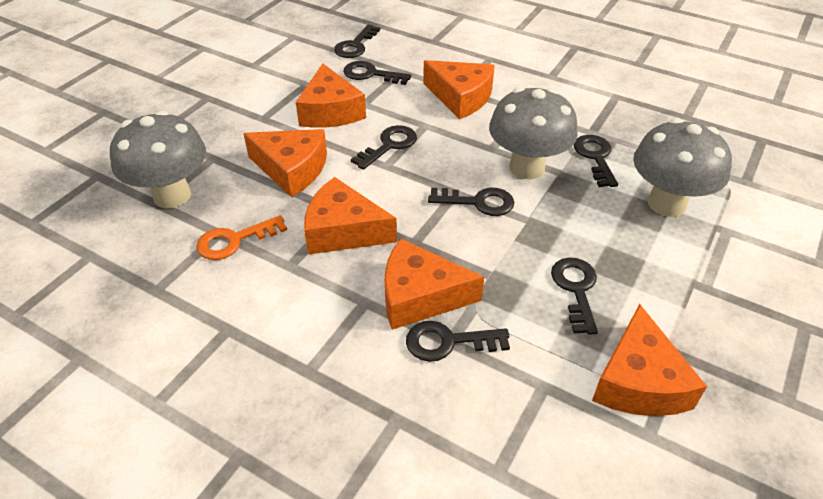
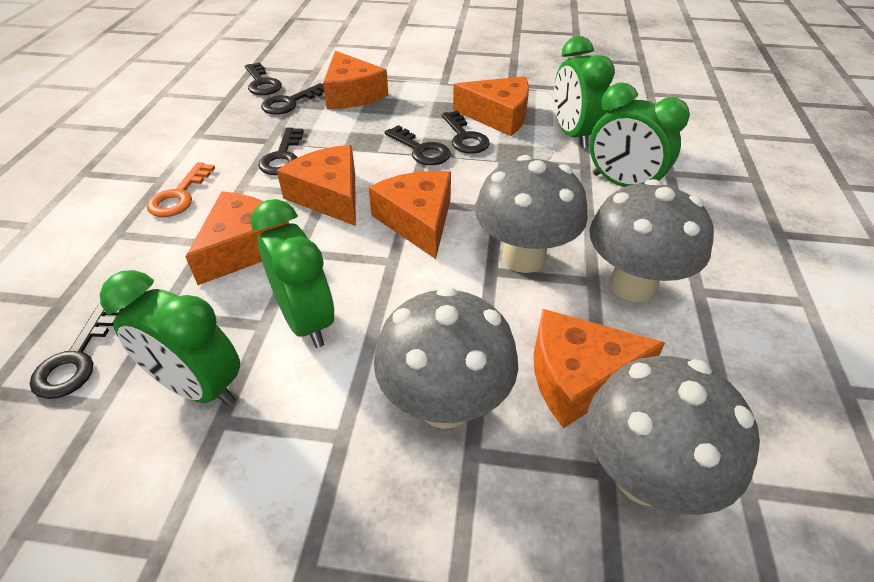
black key: [334,24,380,58] [343,61,411,85] [351,125,417,170] [406,321,510,362] [428,188,514,216] [551,258,598,335] [574,135,618,187] = 7 -> [30,303,123,399] [245,62,282,95] [258,128,304,175] [261,83,324,115] [384,125,451,165] [441,111,490,154] = 6
green clock: none = 0 -> [100,270,240,406] [251,199,334,348] [554,36,615,148] [590,82,690,187] = 4
grey mushroom: [110,110,206,208] [489,87,578,179] [633,118,732,217] = 3 -> [374,286,518,429] [475,155,588,273] [587,356,760,515] [589,179,714,302] = 4

